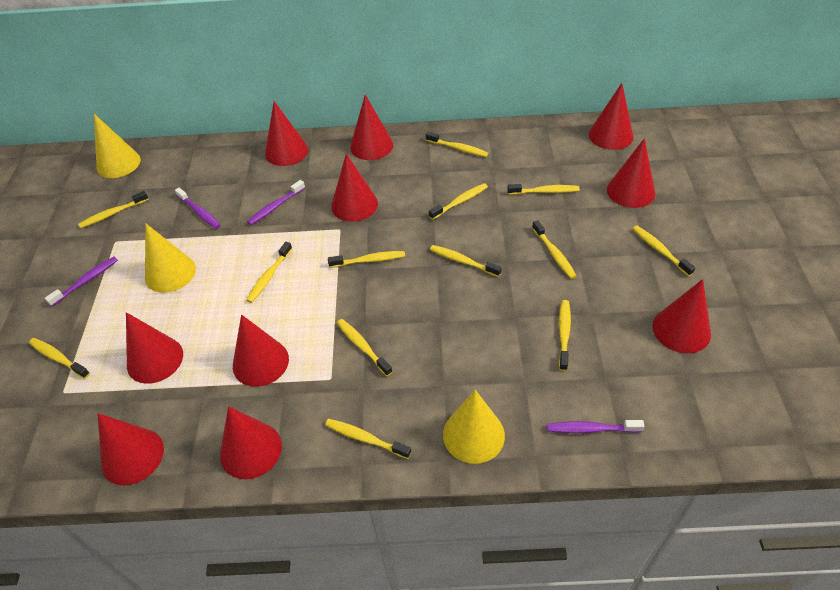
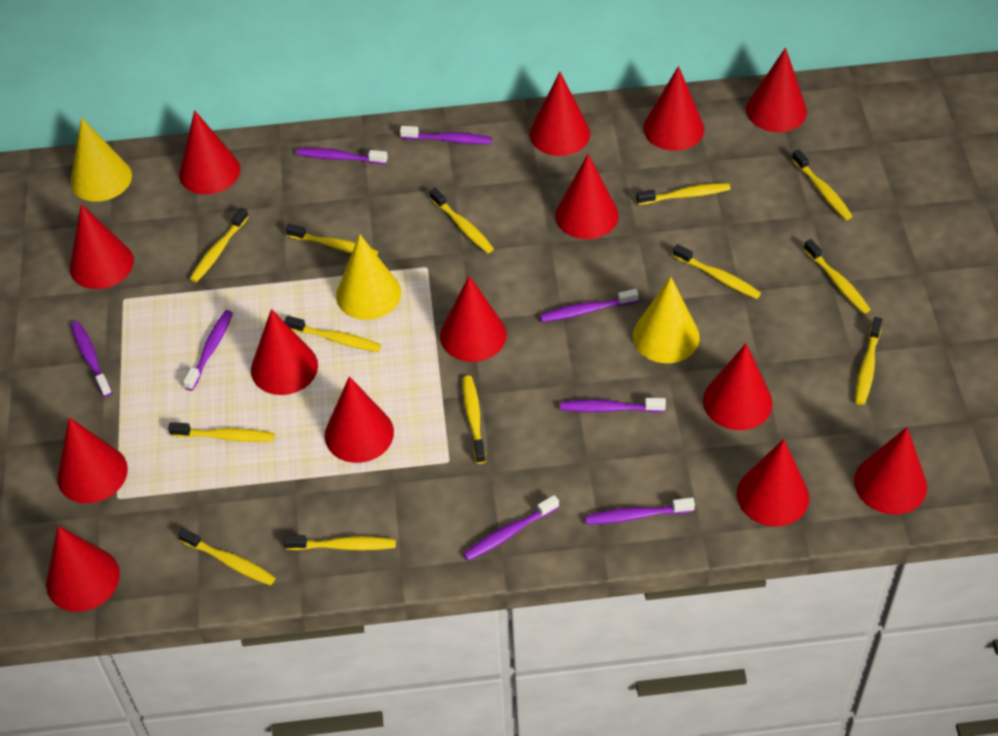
purple toothbrush: [45,257,118,306] [175,188,221,229] [247,180,305,225] [547,420,645,433] = 4 -> [71,321,112,397] [183,310,233,391] [296,148,388,164] [400,126,492,144] [463,495,559,561] [540,289,639,322] [560,398,666,412] [585,497,695,525] = 8
red cone: [97,413,164,485] [126,312,183,384] [220,406,282,479] [233,314,289,387] [265,101,308,166] [331,154,378,222] [350,95,393,160] [589,83,633,150] [607,138,655,208] [652,279,711,353] = 10 -> [46,526,120,612] [57,417,128,503] [70,204,134,289] [179,110,240,195] [251,309,318,395] [325,376,394,463] [440,276,507,362] [530,71,590,156] [555,154,619,239] [643,66,704,151] [703,343,772,430] [737,439,809,527] [746,47,807,132] [854,427,927,515] = 14

